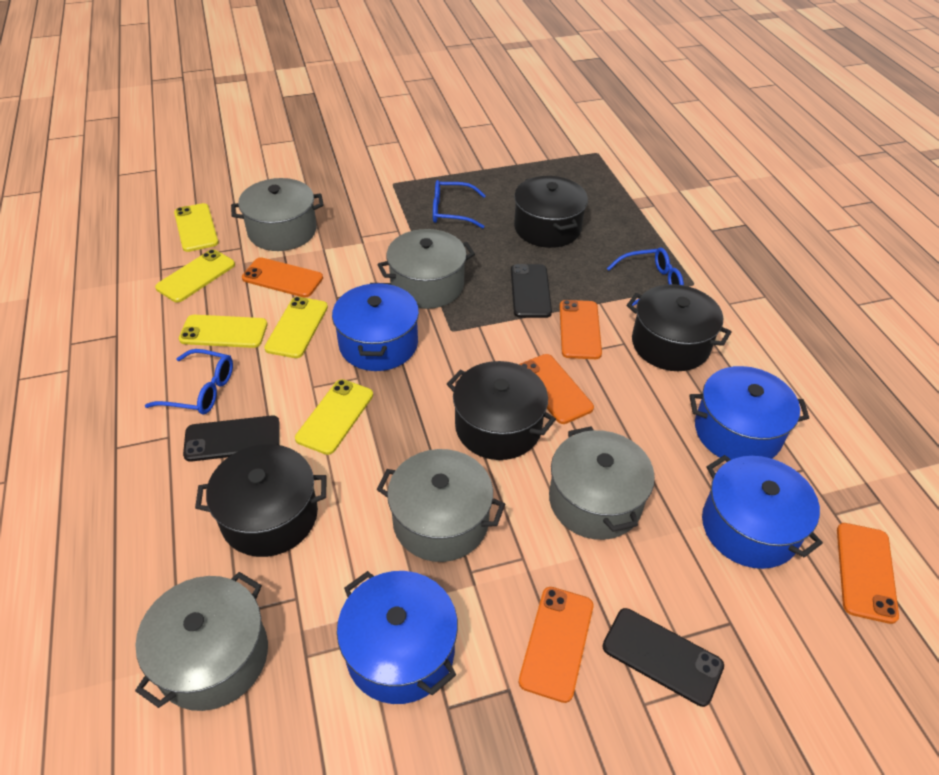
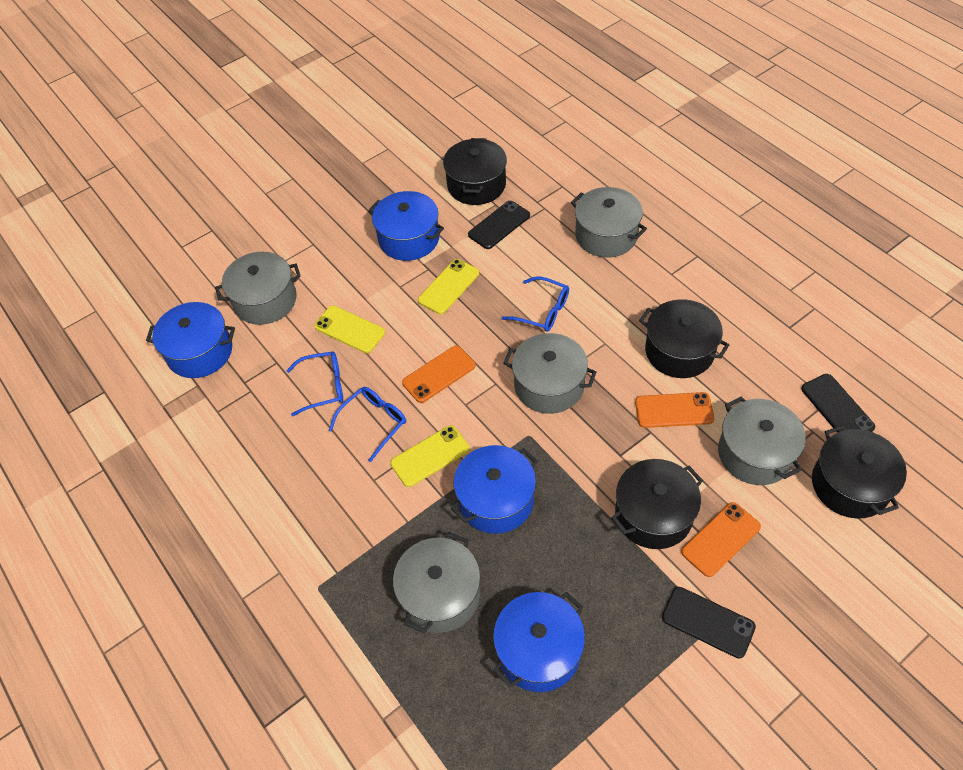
orange phone: [242,257,323,298] [519,354,594,424] [519,587,593,703] [559,300,602,359] [837,523,899,624] = 5 -> [402,345,476,403] [635,392,714,428] [681,502,761,577] = 3
yellow phone: [155,249,235,302] [174,203,219,252] [179,315,267,348] [264,297,328,358] [295,379,373,455] = 5 -> [314,305,385,353] [390,425,470,487] [418,259,479,314] = 3

